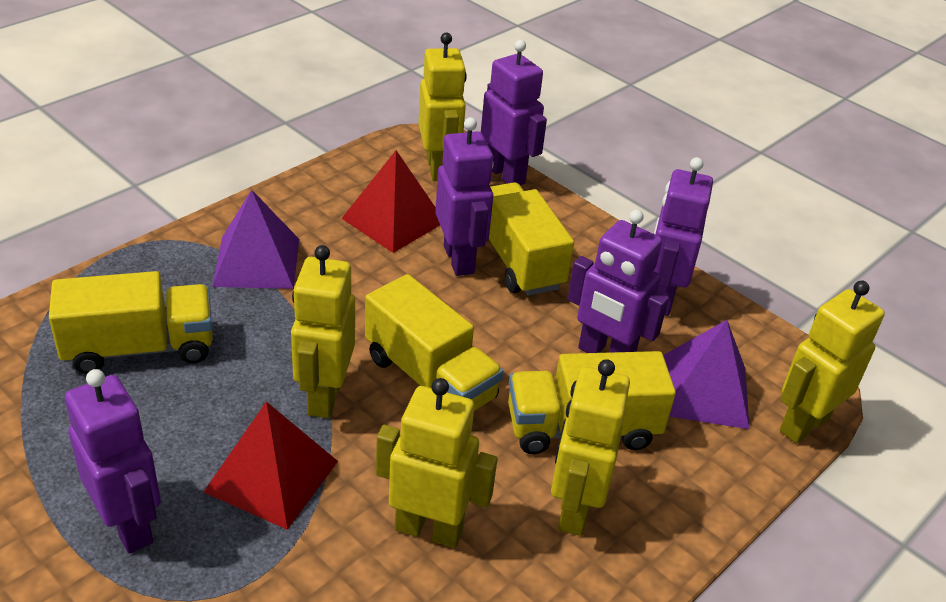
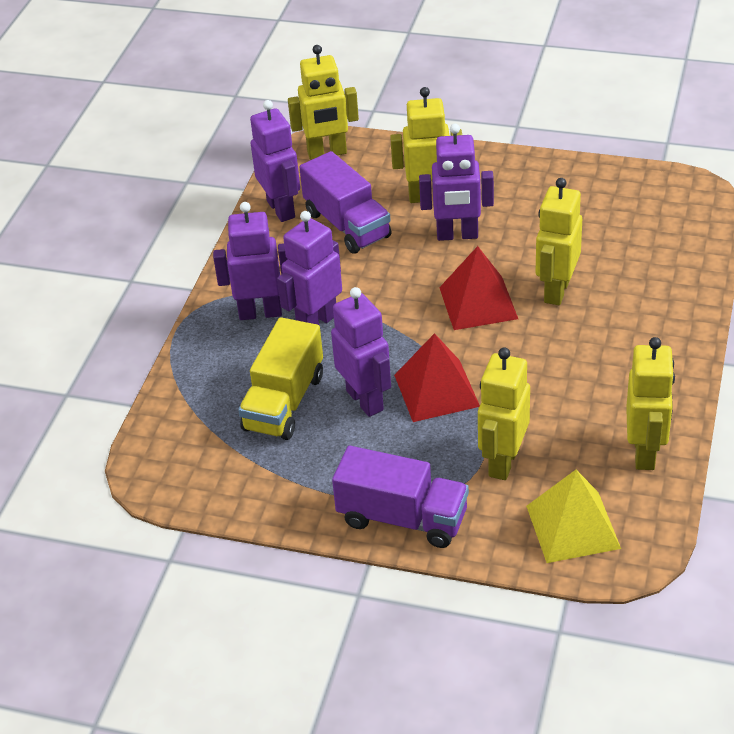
purple pyramid: [212,190,299,289] [663,320,749,429] = 2 -> none = 0
purple truck: none = 0 -> [299,151,391,254] [332,446,469,548] = 2
yellow pyramid: none = 0 -> [526,470,621,563] = 1
yellow truck: [49,271,213,374] [365,274,504,411] [489,183,574,296] [508,351,676,454] = 4 -> [238,317,323,440] = 1

